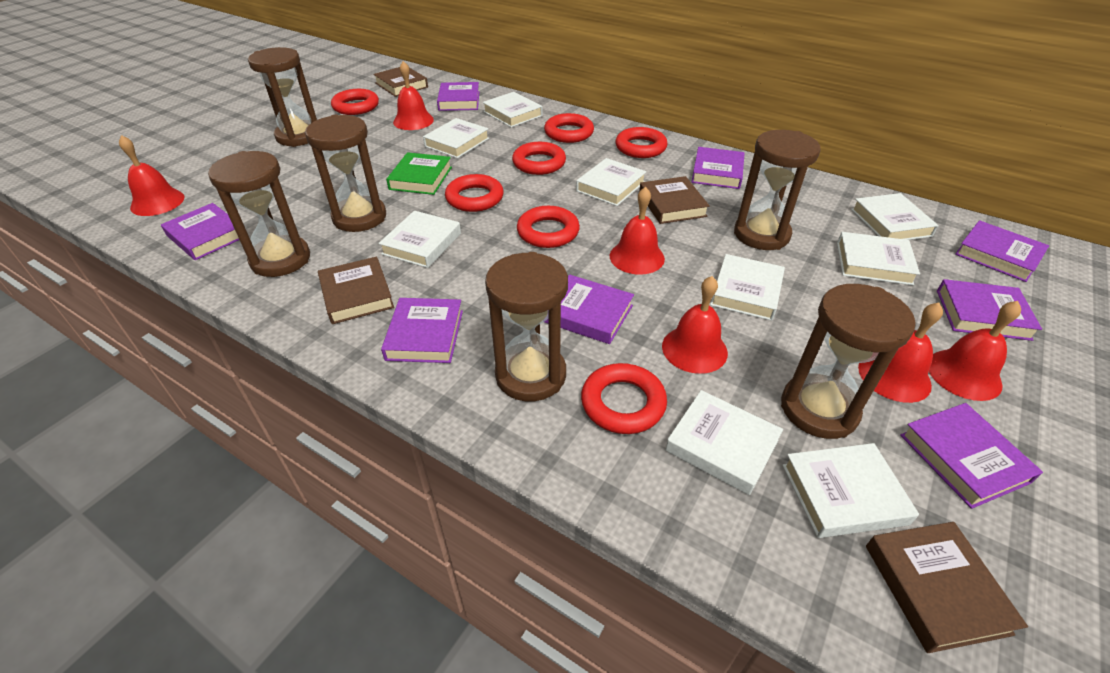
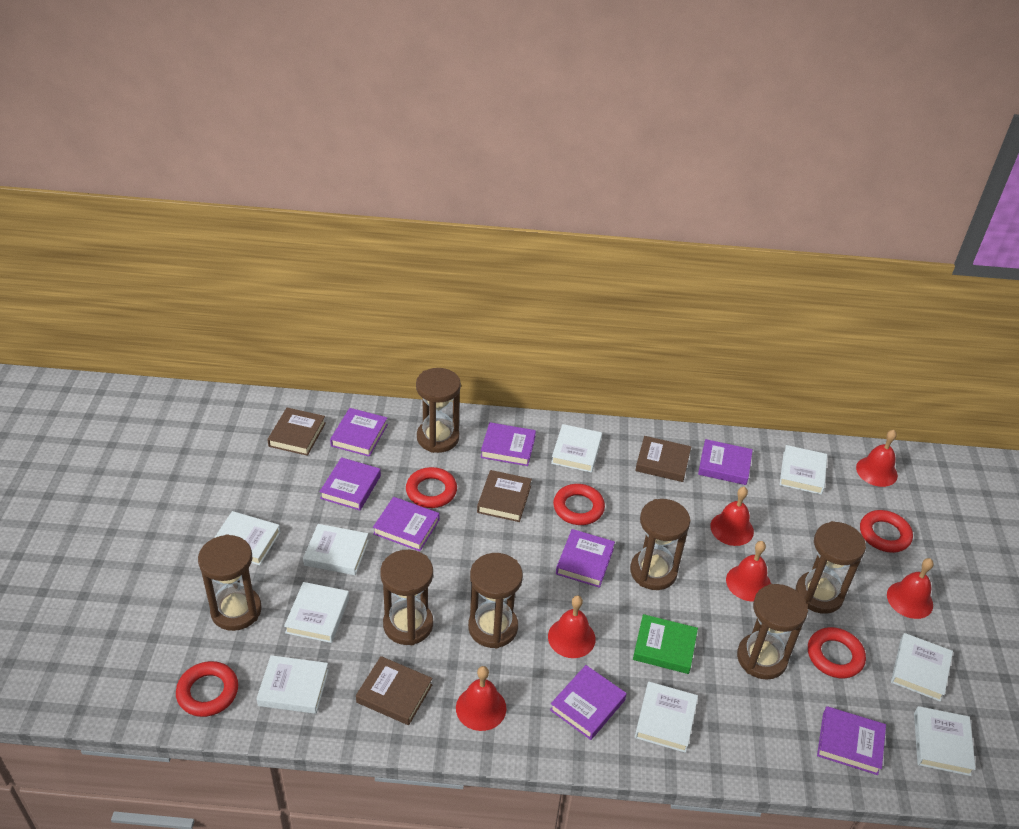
brown hourglass: [208,151,310,277] [248,47,317,147] [305,115,386,232] [485,252,568,401] [734,130,821,250] [781,284,916,439] = 6 -> [198,534,262,631] [380,550,433,645] [416,368,461,453] [468,553,523,649] [630,499,690,590] [737,584,808,680] [796,521,866,614] = 7
red ring: [331,89,379,115] [445,174,504,212] [512,142,566,175] [517,206,580,248] [544,113,594,143] [581,363,667,434] [616,127,668,158] = 7 -> [176,661,238,717] [406,467,457,508] [553,484,605,525] [808,627,866,678] [860,510,913,553] = 5

